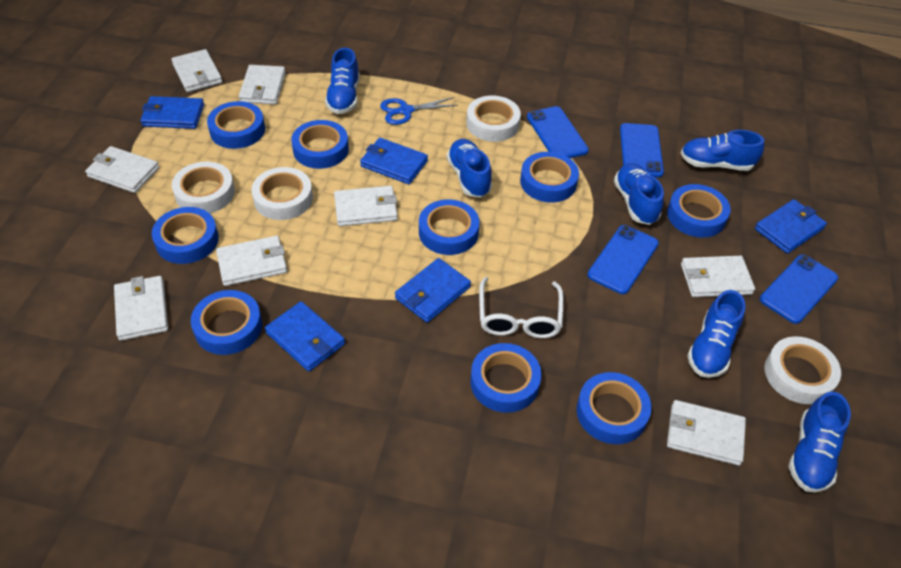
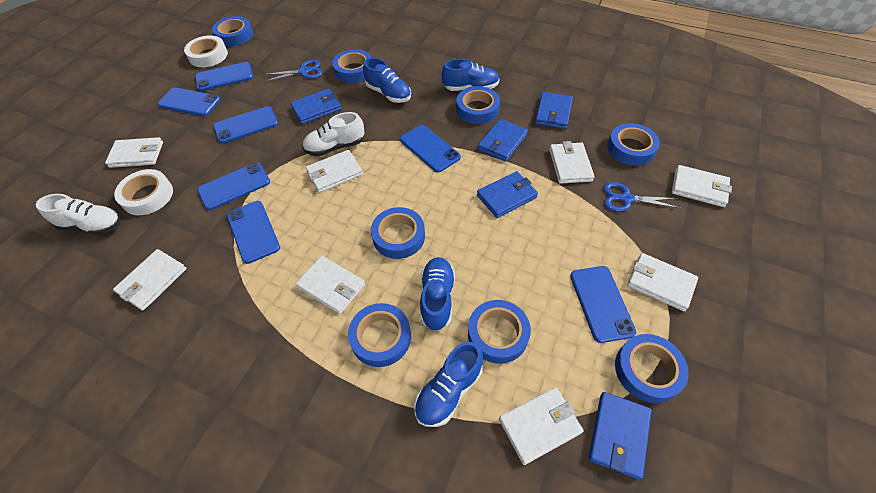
blue phone: [527,106,589,158] [587,225,659,294] [620,123,664,177] [760,254,838,324] = 4 -> [158,87,221,116] [195,62,253,91] [197,163,270,210] [213,106,278,144] [227,201,280,264] [400,125,461,173] [570,266,636,343] = 7
blue scissors: [380,97,458,125] = 1 -> [264,60,323,82] [604,182,680,212] = 2
blue shoe: [325,48,360,114] [447,139,492,197] [614,163,664,225] [681,130,764,171] [687,290,746,378] [788,392,851,493] = 6 -> [363,58,411,103] [414,342,483,427] [420,257,455,331] [442,59,499,91] = 4
blue tape: [152,207,219,264] [191,290,262,355] [207,101,265,149] [291,120,349,169] [419,199,480,255] [470,343,541,413] [520,152,579,203] [577,372,652,444] [667,184,731,238] = 9 -> [212,16,253,46] [332,49,372,83] [348,303,411,367] [371,207,425,259] [456,86,500,124] [468,300,531,364] [607,123,660,166] [615,334,689,403] = 8
white glasses: [479,277,564,338] = 1 -> none = 0
white shoe: none = 0 -> [36,194,121,235] [302,112,365,156] = 2
white tape: [172,162,235,213] [251,167,313,220] [466,95,521,142] [765,336,841,404] = 4 -> [114,169,173,215] [184,35,228,67] = 2

